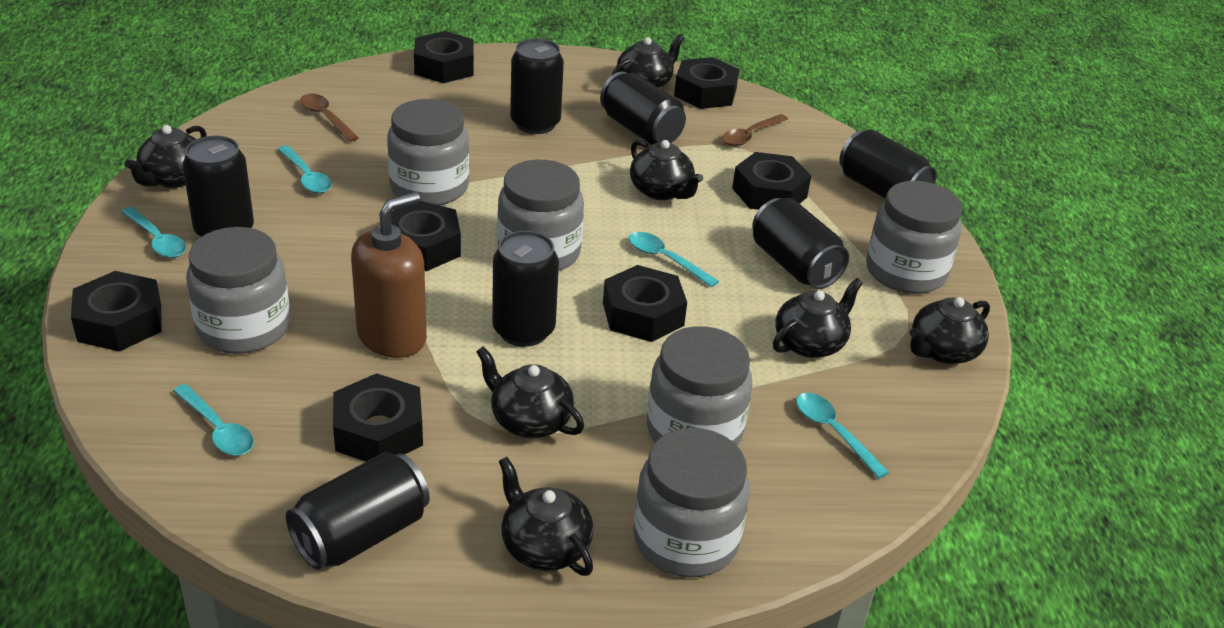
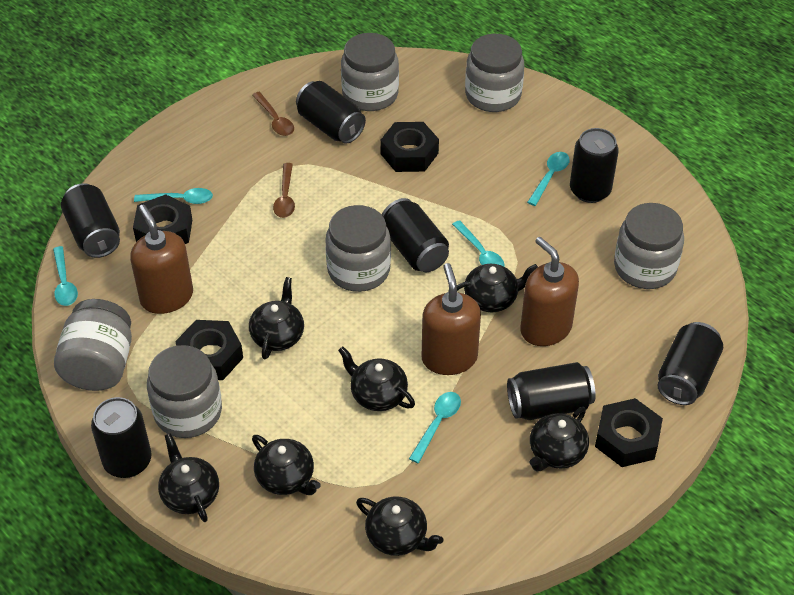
black nut: [71,271,162,352] [333,373,423,462] [391,201,461,271] [414,31,474,83] [603,265,687,342] [674,57,739,109] [732,152,811,210] = 7 -> [133,194,192,244] [175,320,243,380] [380,122,439,172] [595,398,663,467] = 4
brown soap dispenser: [351,192,427,358] = 1 -> [130,205,193,314] [422,263,481,375] [520,237,579,346] = 3

